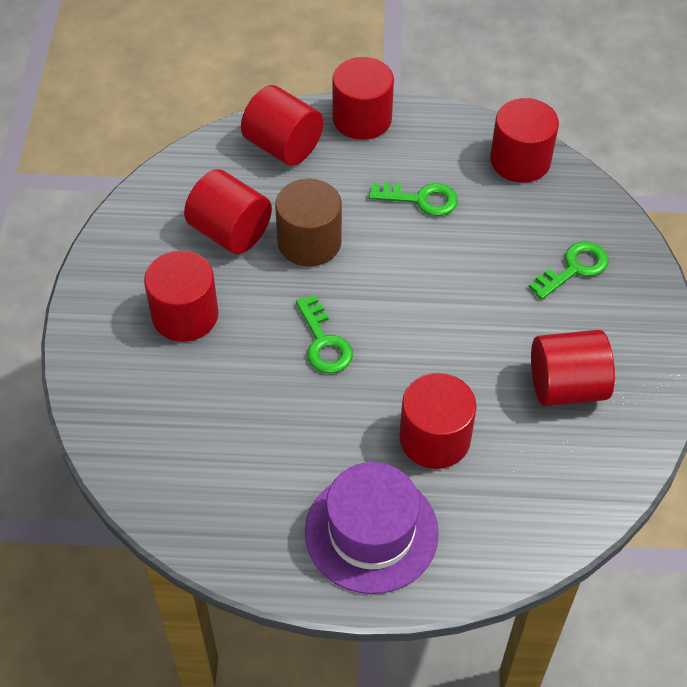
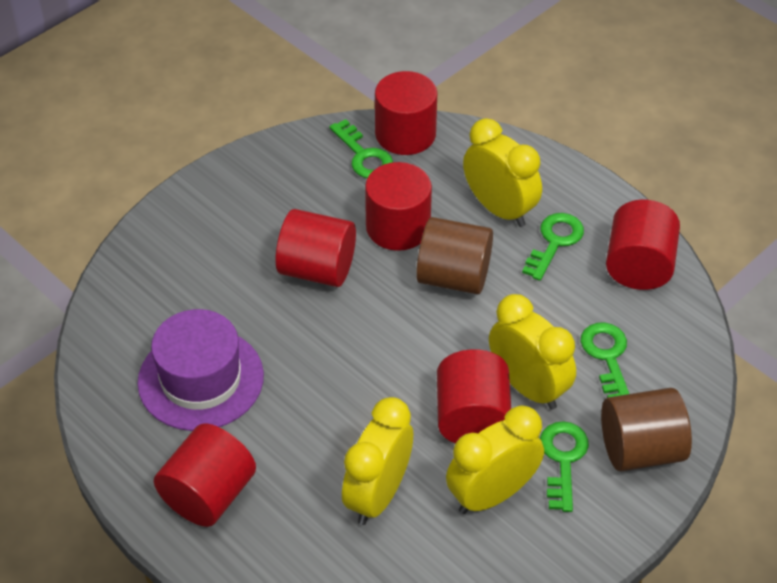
brown cylinder: [275,178,342,267] = 1 -> [416,217,493,294] [601,388,692,471] = 2
green key: [296,295,353,373] [369,182,458,216] [529,242,608,300] = 3 -> [329,119,393,178] [522,213,584,281] [540,421,589,512] [581,322,629,398] = 4
red cylinder: [144,251,218,342] [184,169,272,254] [241,85,323,166] [332,57,394,140] [399,373,477,469] [490,98,559,183] [531,330,615,406] = 7 -> [154,424,256,527] [276,209,356,287] [365,162,432,251] [375,71,437,155] [437,349,511,443] [606,200,680,290] = 6
yellow clock: none = 0 -> [342,397,413,525] [446,405,544,514] [463,118,542,227] [489,294,576,410] = 4

